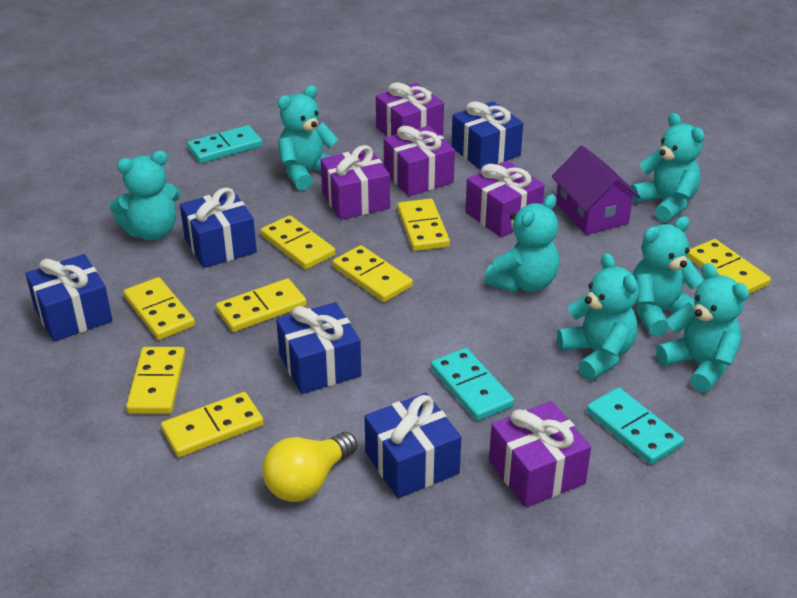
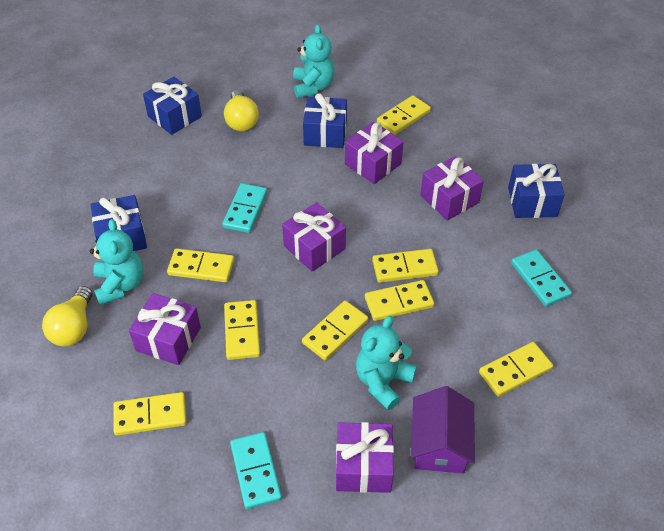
blue gift: [26,254,112,342] [180,187,257,268] [276,302,361,394] [364,393,461,498] [451,101,523,170] = 5 -> [91,195,147,251] [143,76,202,135] [303,93,347,148] [508,164,565,218] = 4
turquoise teddy bear: [109,151,181,240] [278,85,338,191] [484,194,559,293] [557,253,639,380] [631,113,705,222] [633,216,704,336] [656,263,749,392] = 7 -> [90,219,143,305] [293,24,335,98] [356,316,417,410] = 3
yellow light bulb: [262,432,357,502] = 1 -> [42,286,93,346] [224,90,259,131] = 2

